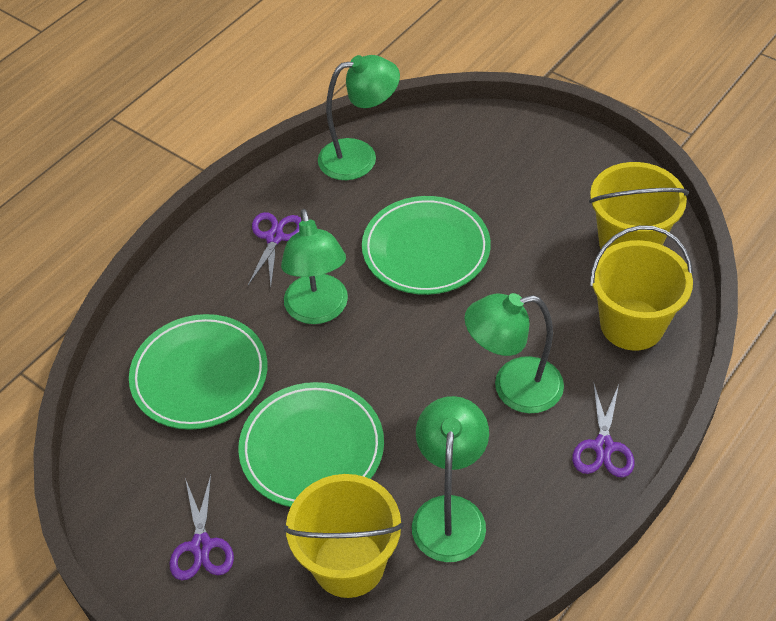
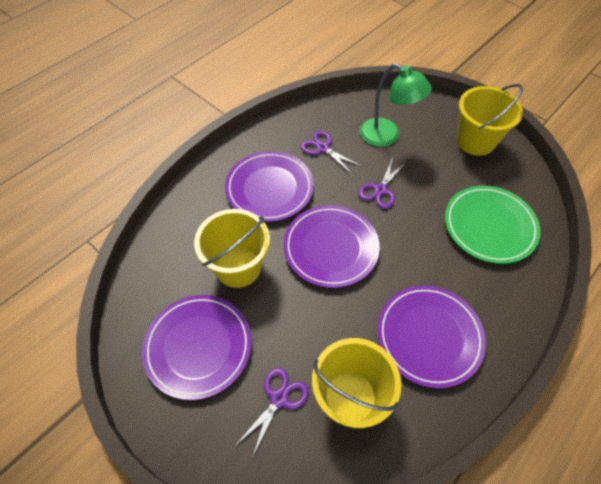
green lamp: [281,209,348,324] [318,55,400,180] [412,396,489,562] [464,293,564,413] = 4 -> [360,63,432,147] = 1
green plate: [129,314,268,430] [238,382,384,507] [362,196,491,295] = 3 -> [445,186,541,264] = 1
purple plate: none = 0 -> [142,295,251,400] [225,151,314,222] [284,205,380,288] [377,285,486,388] = 4

